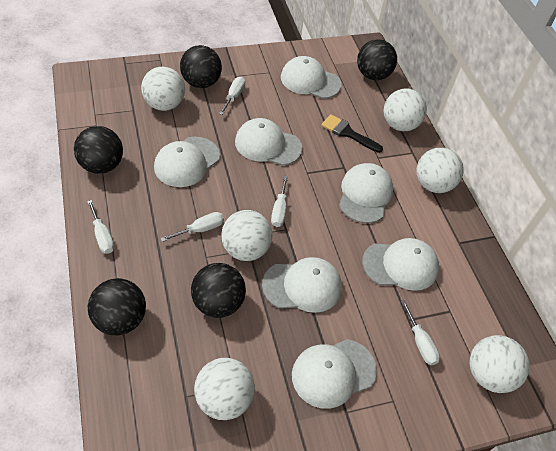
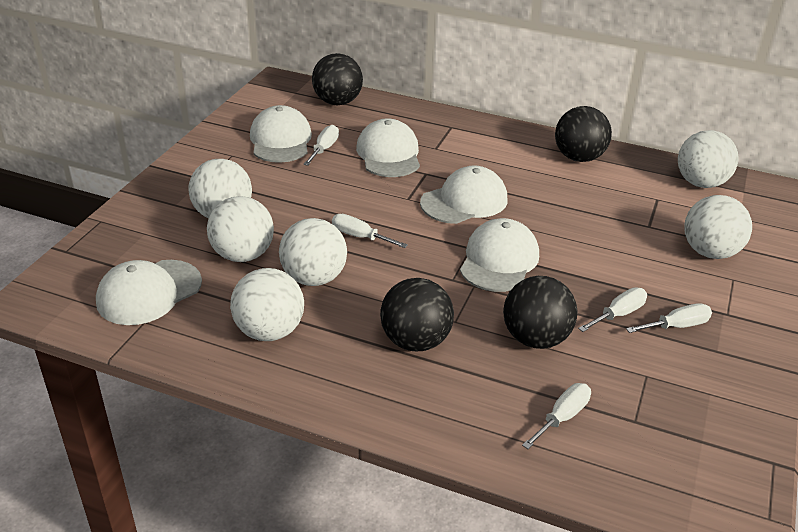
black ball: [74,126,123,174] [88,278,146,335] [180,45,222,88] [191,263,246,318] [357,39,397,80] = 5 -> [312,53,363,105] [380,278,454,351] [503,276,577,349] [555,106,612,162] = 4
black brush: [321,114,383,153] = 1 -> none = 0
white cap: [154,137,220,187] [235,118,302,166] [262,257,342,313] [281,56,342,99] [292,339,377,409] [339,163,393,223] [362,238,439,291] = 7 -> [96,260,202,325] [250,105,312,163] [356,118,420,177] [420,165,507,224] [460,218,539,292] = 5

